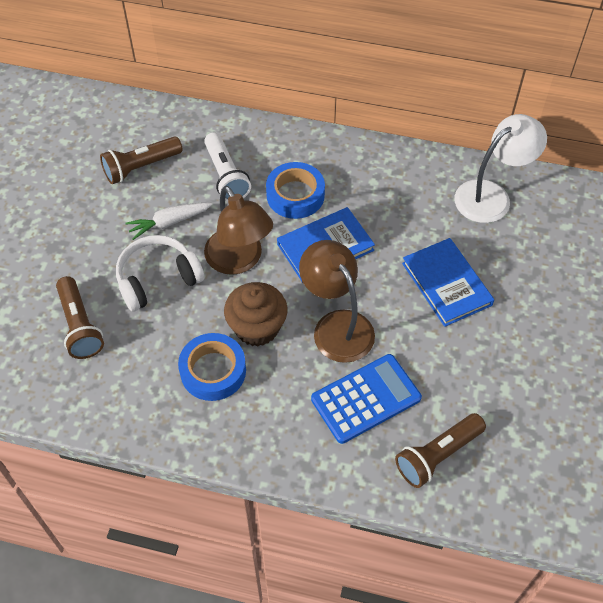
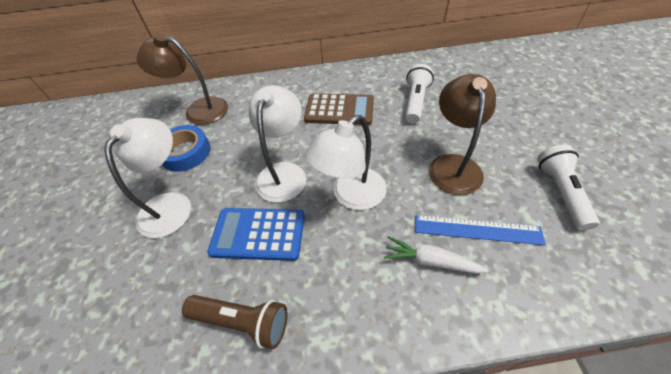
blue book: [277,207,375,283] [402,238,494,327] = 2 -> none = 0
blue ruler: none = 0 -> [415,215,546,245] = 1
blue tape: [178,333,246,401] [266,162,325,219] = 2 -> [162,125,210,172] = 1
brown calculator: none = 0 -> [304,93,374,125] = 1
brown cupcake: [224,282,287,346] = 1 -> none = 0
brown flashlight: [56,276,104,359] [100,136,183,184] [395,413,486,488] = 3 -> [182,295,288,349] = 1
white flashlight: [204,132,251,201] = 1 -> [405,64,434,124] [537,144,600,230] = 2
white headphones: [116,235,204,312] = 1 -> none = 0
white lamp: [454,114,547,223] = 1 -> [104,118,191,238] [249,85,306,202] [305,115,387,210] = 3

